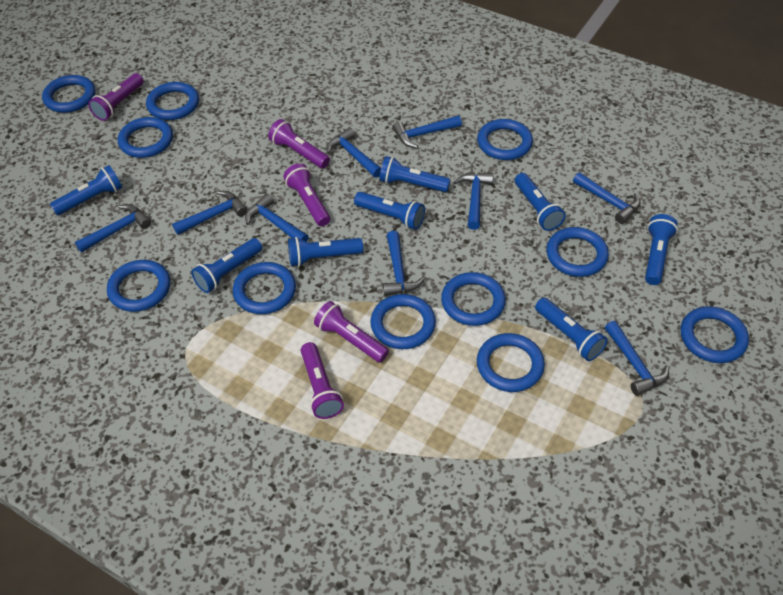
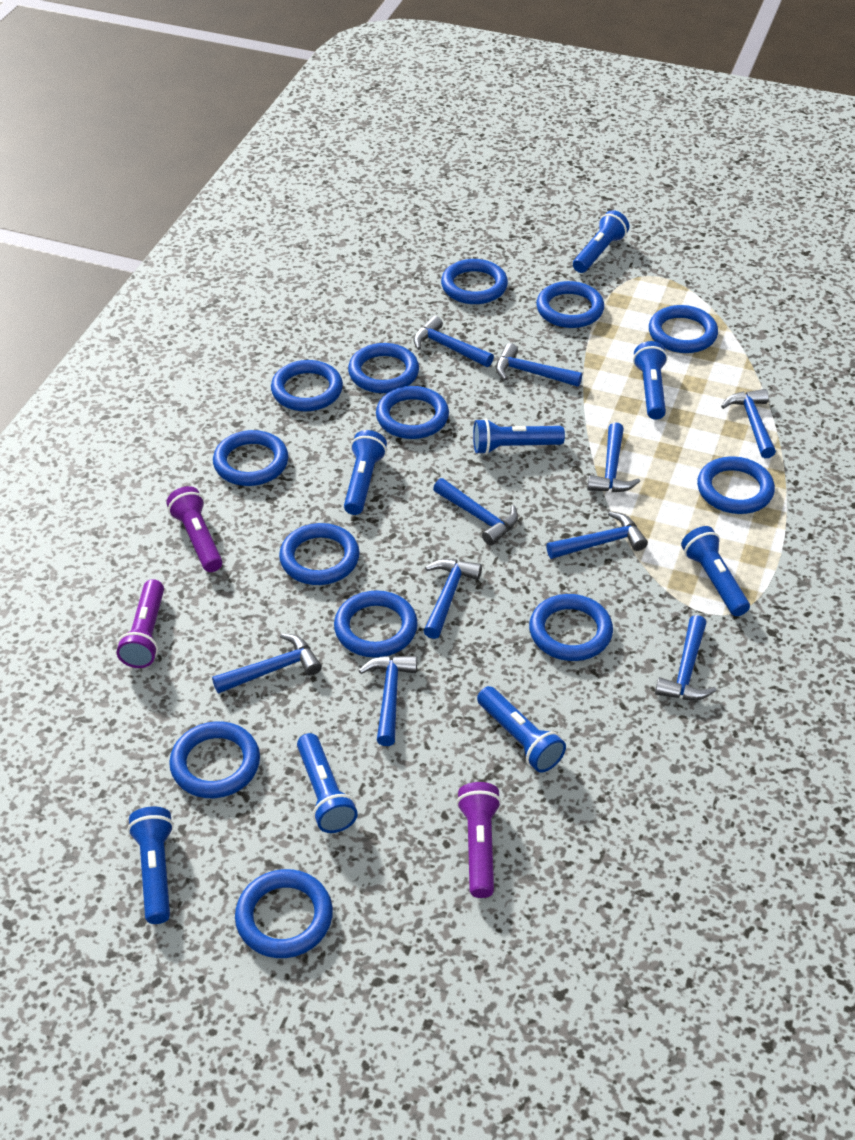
blue hammer: [75,204,151,253] [172,191,248,235] [245,193,309,242] [327,128,381,178] [383,231,425,296] [392,116,462,148] [454,172,493,230] [573,172,641,224] [605,321,669,396] = 9 -> [212,633,322,694] [359,656,417,746] [413,316,494,367] [424,559,482,639] [433,478,518,546] [496,343,582,387] [546,511,648,559] [587,422,640,492] [655,615,716,700] [721,389,776,458] = 10
blue ring: [42,75,96,113] [107,260,170,312] [118,117,173,158] [146,82,199,120] [233,262,296,314] [370,294,436,349] [441,272,506,326] [477,119,533,160] [477,333,545,392] [546,227,609,277] [681,306,749,363] = 11 -> [169,721,260,798] [213,430,289,486] [235,869,333,958] [271,360,343,411] [279,523,360,585] [334,590,418,658] [348,343,419,393] [376,386,449,439] [441,259,508,304] [529,594,613,661] [536,281,604,328] [649,305,718,353] [697,456,775,514] = 13
purple flashlight: [88,73,144,121] [268,119,330,168] [284,163,330,226] [301,342,344,419] [314,301,389,363] = 5 -> [117,579,164,668] [166,486,223,572] [456,782,501,898] = 3

